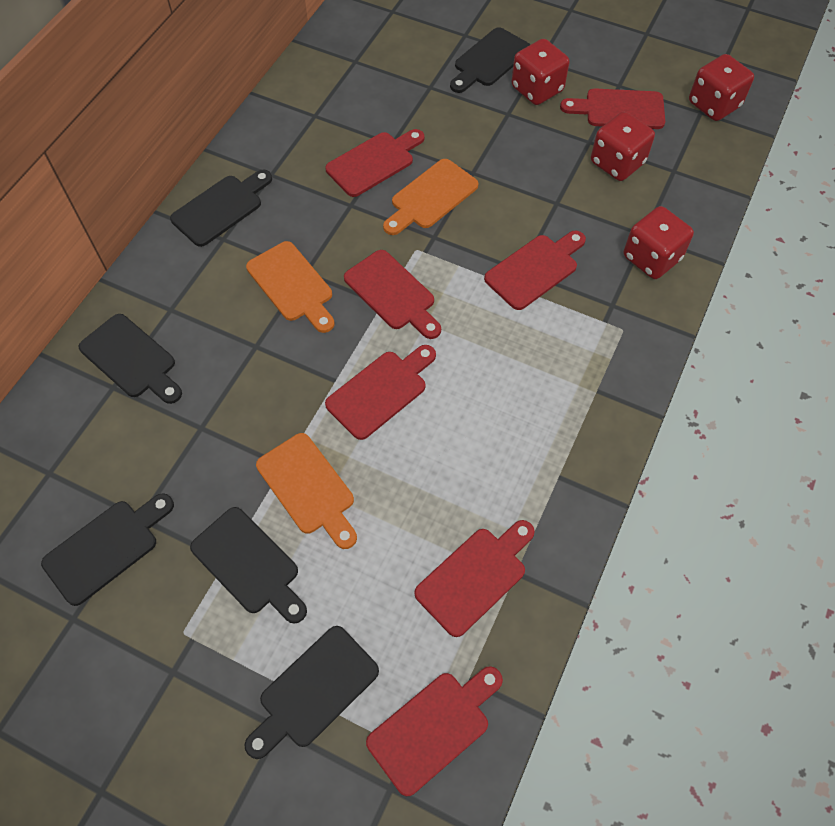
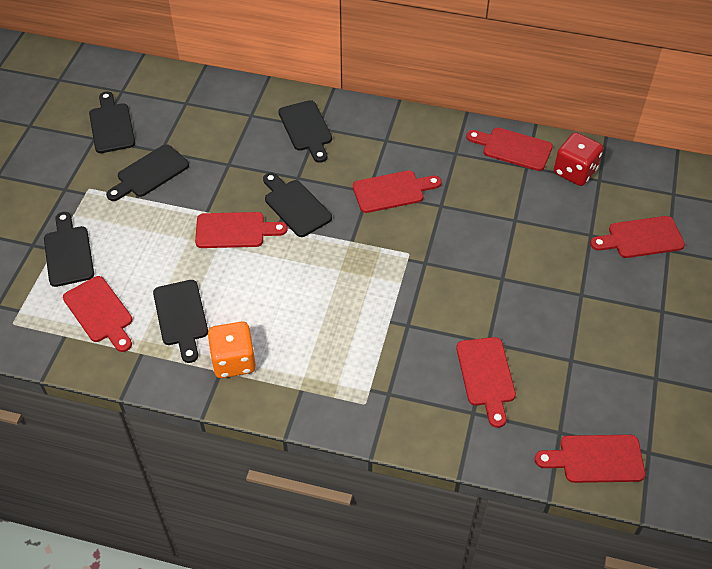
orange cutting board: [246,241,334,333] [256,433,357,549] [383,159,479,235] = 3 -> none = 0
orange dice: none = 0 -> [207,321,256,378] = 1
red dice: [511,39,570,105] [591,112,655,181] [624,206,694,279] [689,54,754,121] = 4 -> [554,132,603,186] = 1

